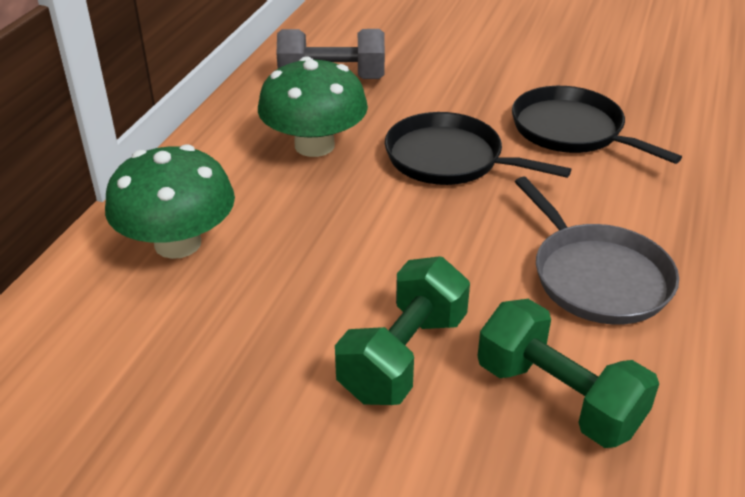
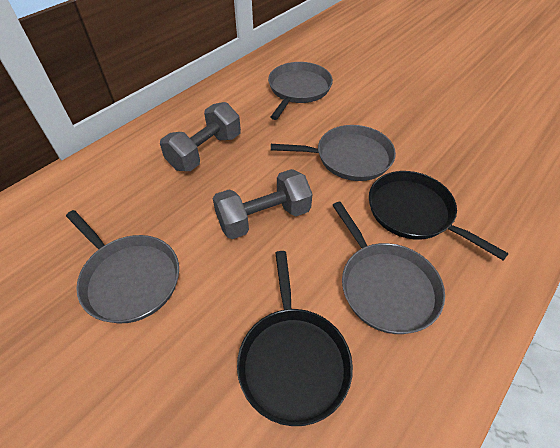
green dumbbell: [335,256,470,405] [478,299,659,448] = 2 -> none = 0
green mushroom: [105,144,235,259] [258,56,368,157] = 2 -> none = 0
grey dumbbell: [276,29,385,79] = 1 -> [160,102,241,171] [213,169,313,239] = 2
grey pan: [515,177,679,325] = 1 -> [66,210,179,324] [268,62,333,120] [271,125,396,181] [332,202,445,334] = 4

